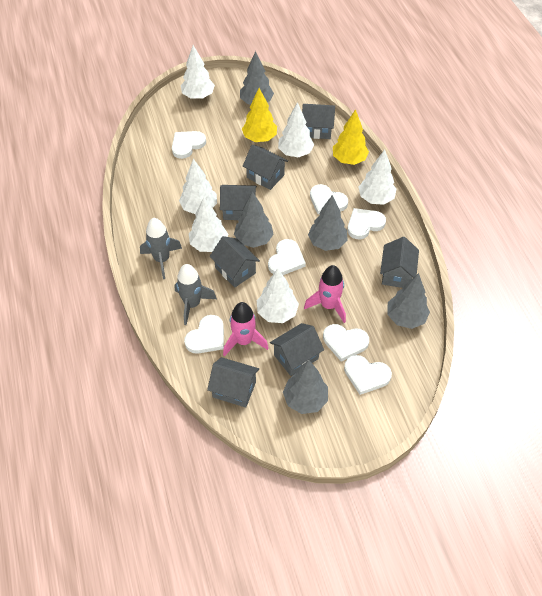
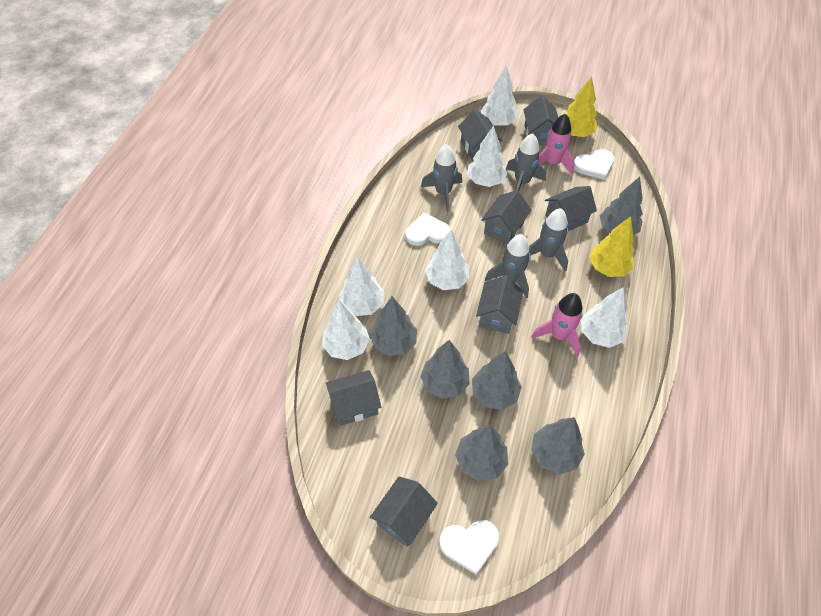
grey rocket: [140,218,182,279] [175,264,217,325] = 2 -> [421,144,462,211] [485,234,531,299] [506,133,546,191] [529,208,568,271] = 4
grey tree: [234,192,274,248] [240,51,274,105] [283,360,328,414] [308,195,348,251] [387,273,430,329] = 5 -> [370,296,417,356] [420,340,470,399] [455,425,508,481] [472,351,522,410] [532,417,585,475] [600,177,643,235] = 6
white heart: [172,131,206,159] [184,315,224,354] [268,239,306,275] [310,184,348,214] [323,324,369,362] [344,355,392,395] [347,208,386,239] = 7 -> [405,212,451,246] [440,520,499,575] [574,149,614,180] = 3

